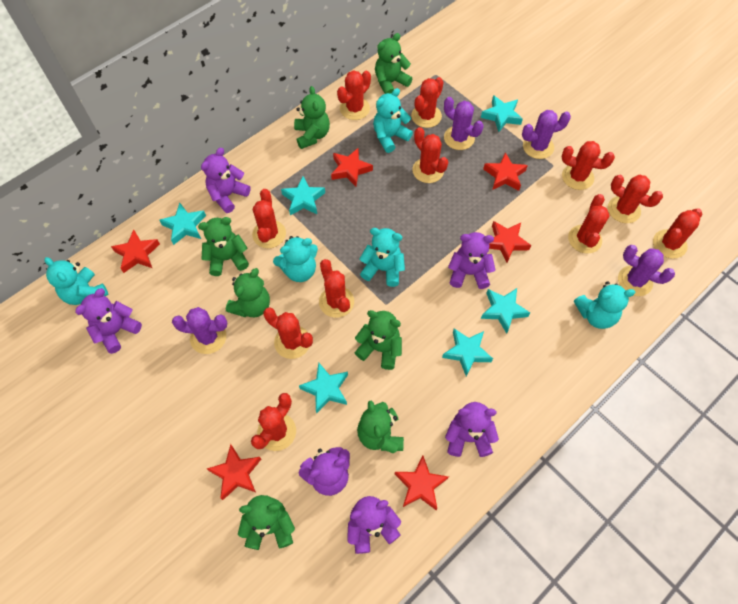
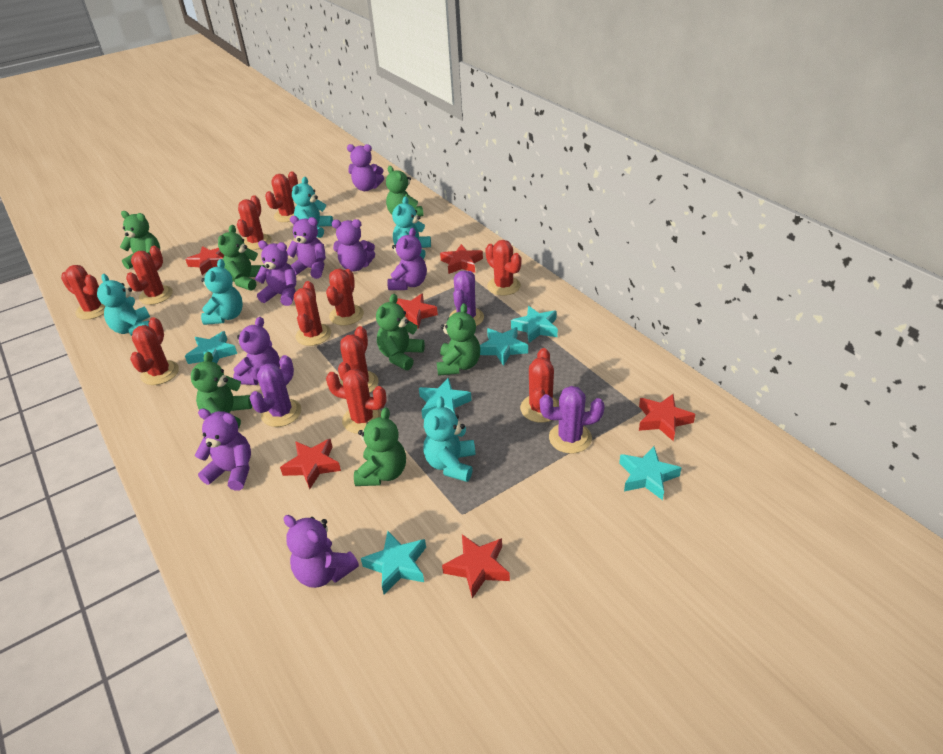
purple cactus: [172,307,227,354] [444,97,483,150] [522,110,571,159] [618,245,675,296] = 4 -> [250,355,301,427] [449,270,484,326] [540,386,605,453] = 3
purple teddy bear: [75,288,142,354] [201,148,251,213] [299,447,350,496] [347,496,401,554] [445,402,499,457] [448,232,496,289] = 6 -> [195,409,251,491] [233,317,280,385] [255,240,296,306] [284,515,359,588] [287,216,326,279] [332,219,375,271] [347,144,384,191] [387,228,427,290] = 8

